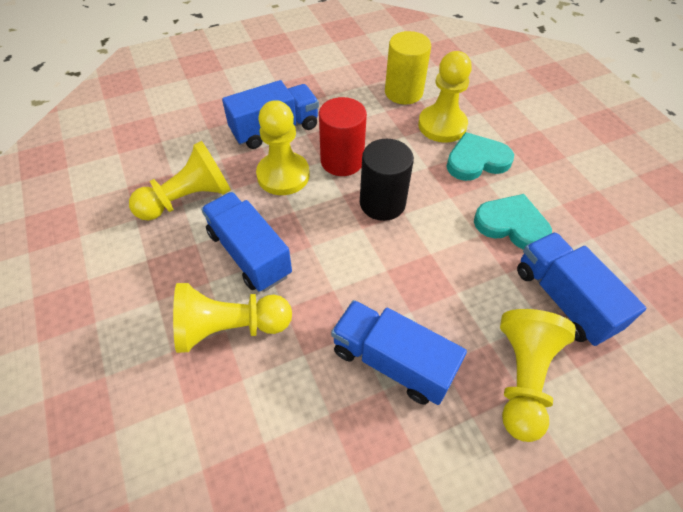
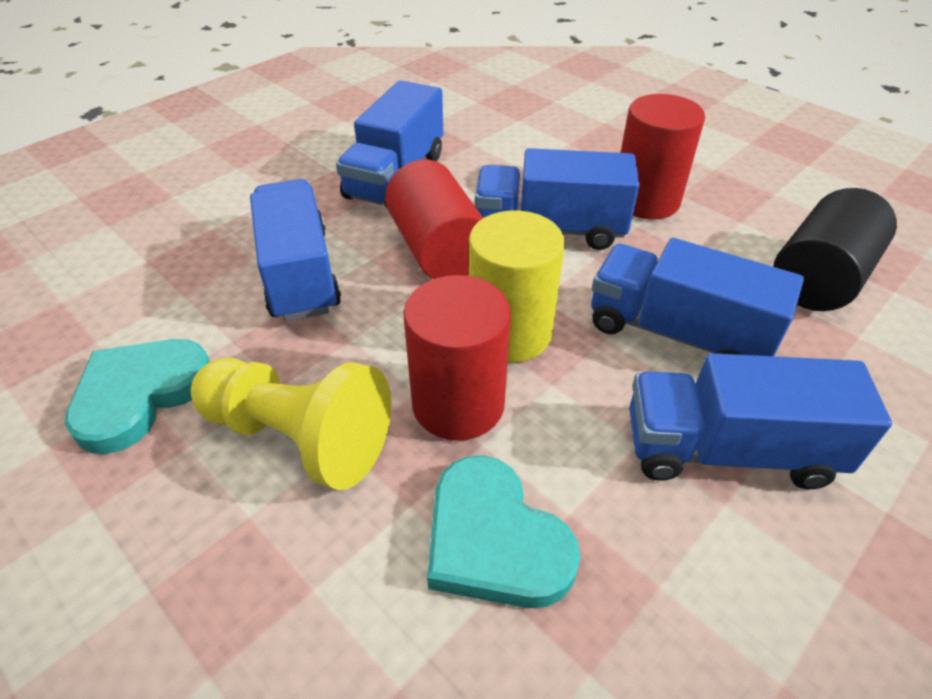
blue truck: [201,192,292,292] [222,80,319,149] [331,300,467,405] [517,232,647,346] = 4 -> [250,179,341,322] [336,80,443,208] [475,148,640,250] [591,238,804,356] [629,353,892,489] = 5
red cylinder: [319,97,367,176] = 1 -> [385,160,483,279] [403,275,511,441] [620,94,705,219] = 3
yellow pawn: [129,141,231,221] [173,283,292,353] [256,100,310,195] [418,51,472,143] [500,309,576,442] = 5 -> [191,358,391,490] = 1

